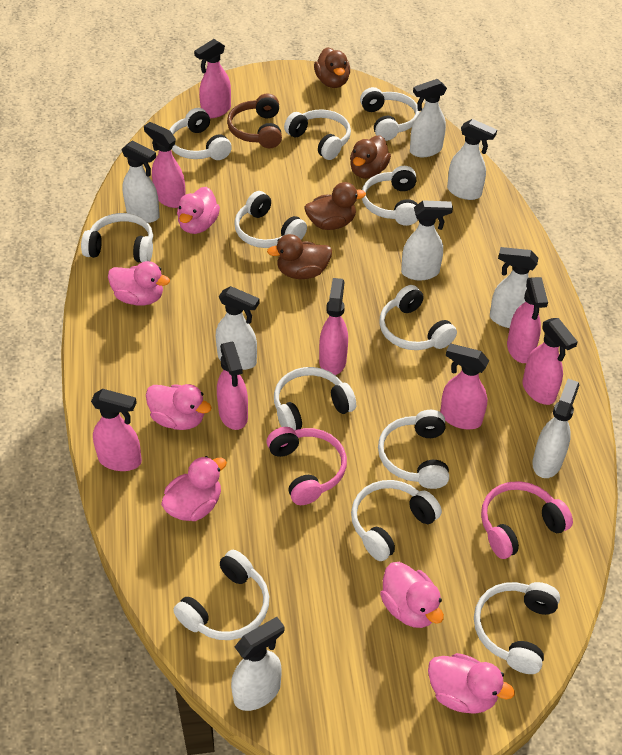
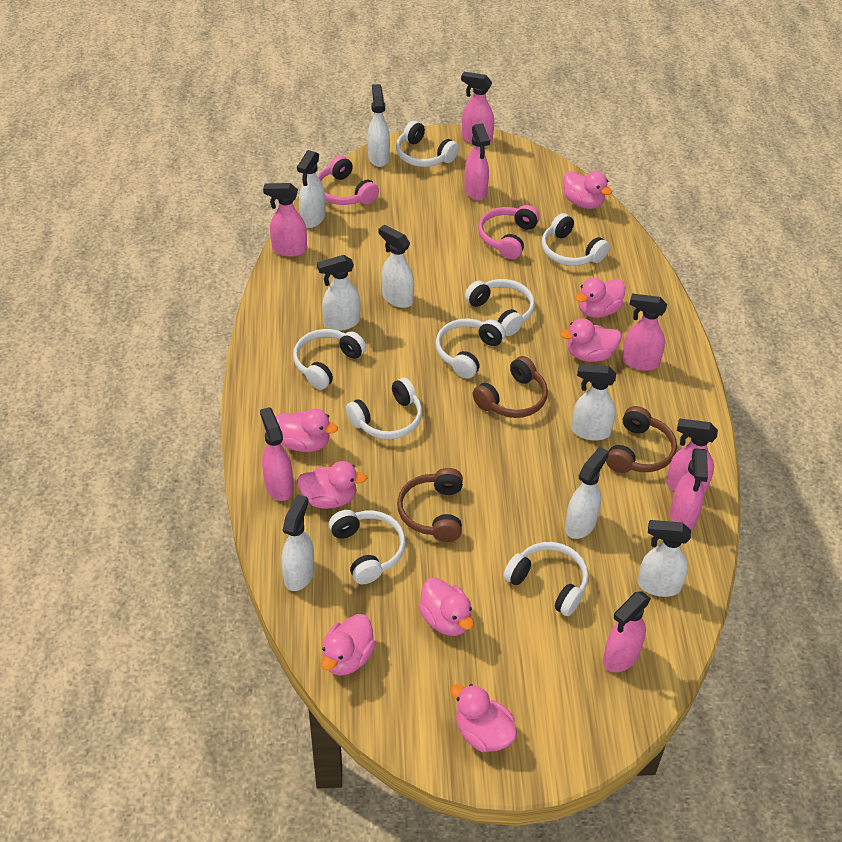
brown duck: [267,234,332,279] [305,182,366,230] [314,47,350,88] [350,135,391,179] = 4 -> none = 0
brown headphones: [227,94,282,148] = 1 -> [397,468,463,542] [473,356,548,418] [606,406,677,473] = 3
pink duck: [108,261,170,306] [146,384,212,430] [161,456,227,521] [177,187,220,234] [380,562,444,628] [428,653,515,714] = 6 -> [276,409,338,452] [297,461,367,509] [321,614,376,675] [418,577,474,636] [450,684,517,752] [560,318,622,362] [563,171,612,209] [575,278,625,318] = 8
white headphones: [81,213,153,263] [169,108,232,160] [173,550,269,640] [234,191,307,248] [274,367,356,430] [284,109,351,160] [351,480,442,561] [360,87,420,141] [362,166,418,226] [378,410,449,489] [379,285,457,350] [474,582,560,674] = 12 -> [293,329,366,390] [329,510,406,584] [346,378,422,439] [396,120,459,167] [435,318,506,379] [465,279,535,336] [503,542,589,616] [542,213,610,266] = 8

